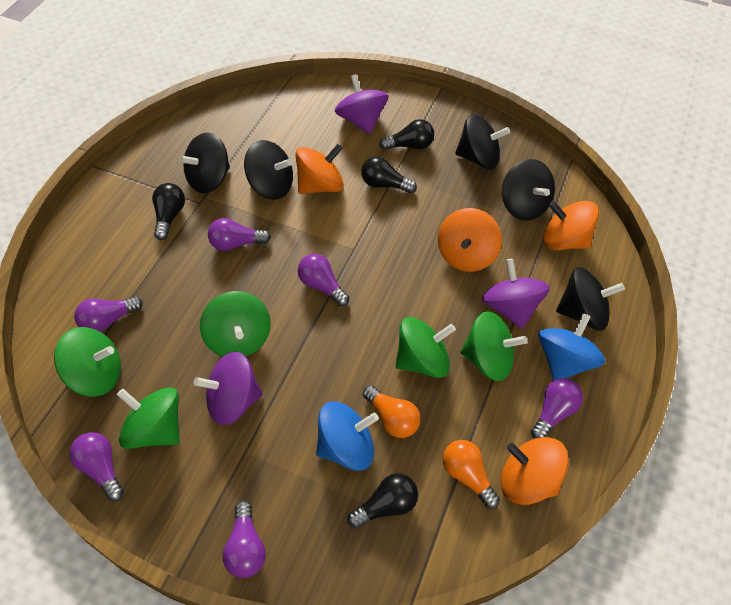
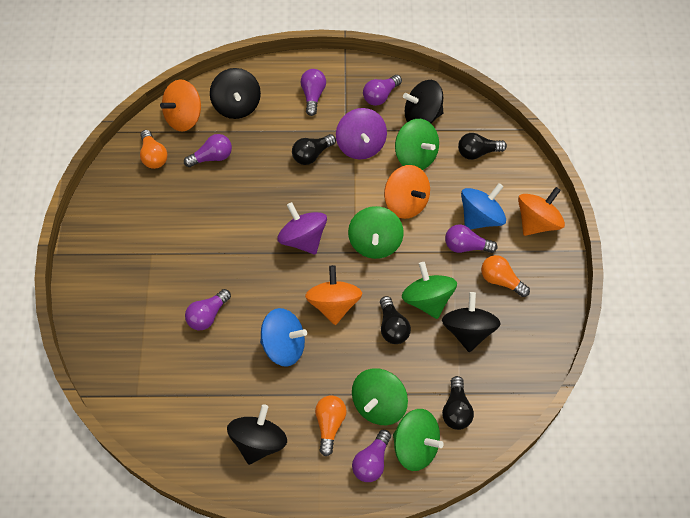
black spinning top: [179,133,230,193] [244,140,293,200] [455,114,510,169] [502,159,555,221] [556,267,625,331] = 5 -> [210,68,261,119] [227,404,287,465] [403,80,443,123] [442,292,501,352] = 4
orange light bulb: [363,385,420,438] [443,440,500,509] = 2 -> [140,130,167,169] [315,396,347,456] [481,255,530,297] = 3
purple spinning top: [194,352,263,425] [335,74,389,134] [482,259,550,329] = 3 -> [277,202,327,255] [336,108,387,160] = 2

